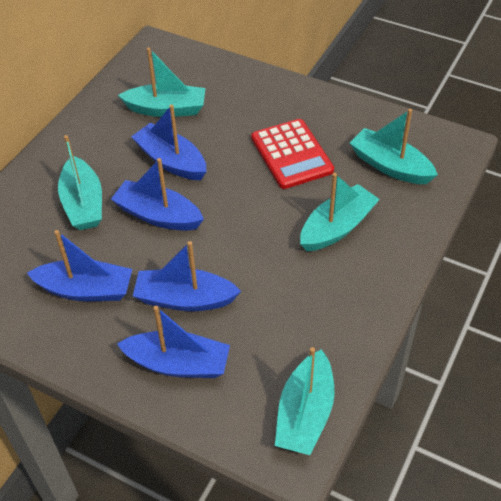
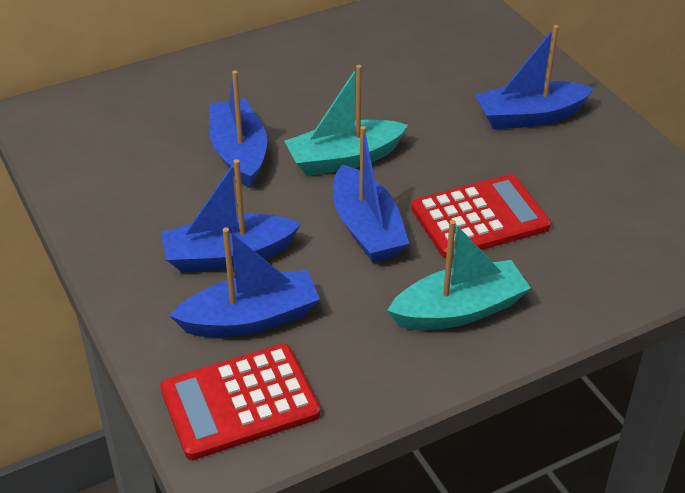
red calculator: [251,119,334,189] = 1 -> [160,344,320,460] [411,174,551,258] = 2
turquoise boat: [58,135,102,230] [118,47,206,117] [275,347,335,455] [300,173,380,251] [350,109,438,184] = 5 -> [284,65,408,176] [387,220,531,330] = 2

